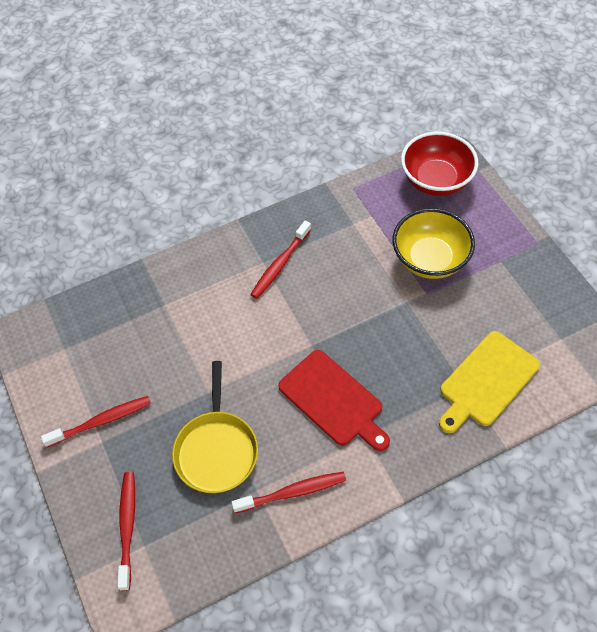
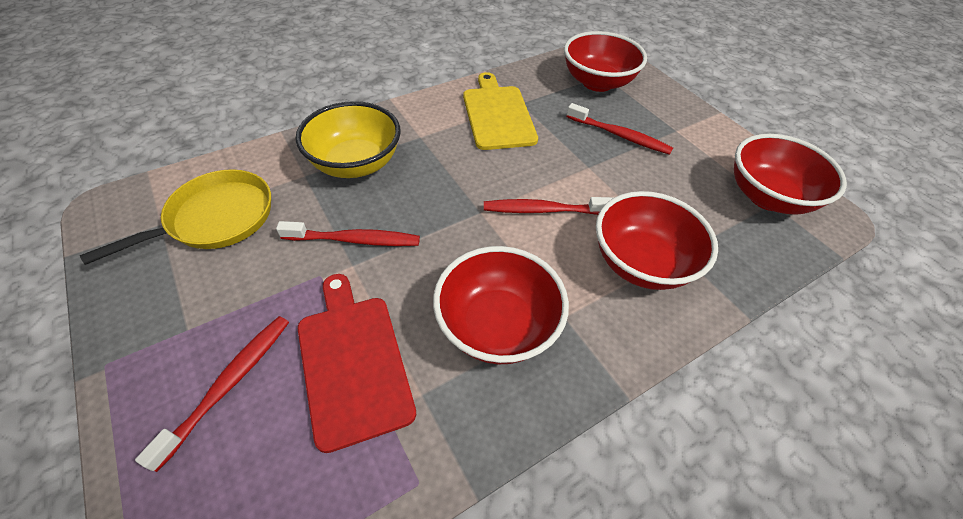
red bowl: [401,132,478,196] = 1 -> [433,246,569,364] [564,31,647,92] [596,191,718,290] [734,134,847,215] = 4

